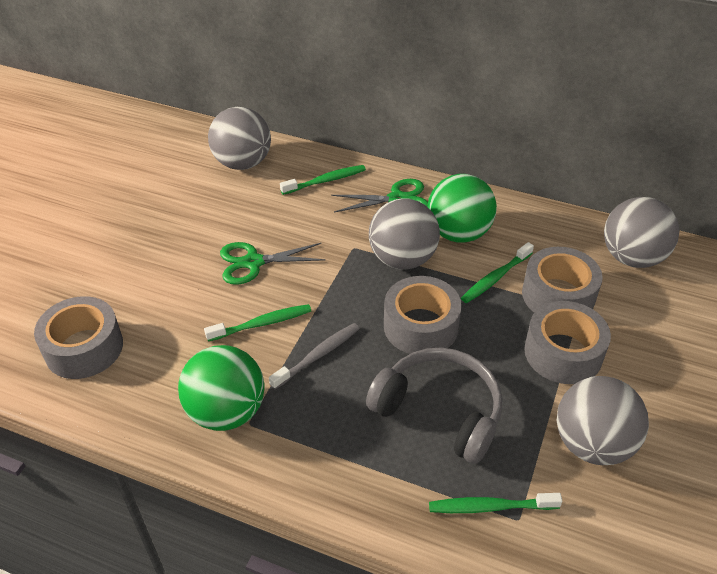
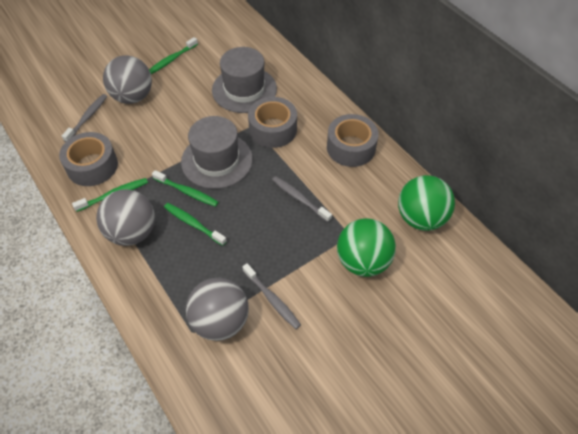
green scissors: [220,242,325,285] [331,179,428,212] = 2 -> none = 0
grey ball: [208,107,271,170] [369,198,440,269] [556,376,649,465] [604,197,679,268] = 4 -> [96,189,155,246] [103,56,152,104] [186,278,249,341] = 3
grey hat: none = 0 -> [181,116,253,189] [212,47,277,113] = 2
grey headphones: [366,348,502,464] = 1 -> none = 0
grey tape: [34,296,123,379] [384,276,462,354] [522,247,603,313] [524,301,611,384] = 4 -> [59,132,118,186] [248,97,297,148] [327,114,379,167] = 3
grey toothbrush: [269,323,360,390] = 1 -> [62,94,107,142] [242,263,301,329] [272,176,332,222] = 3

